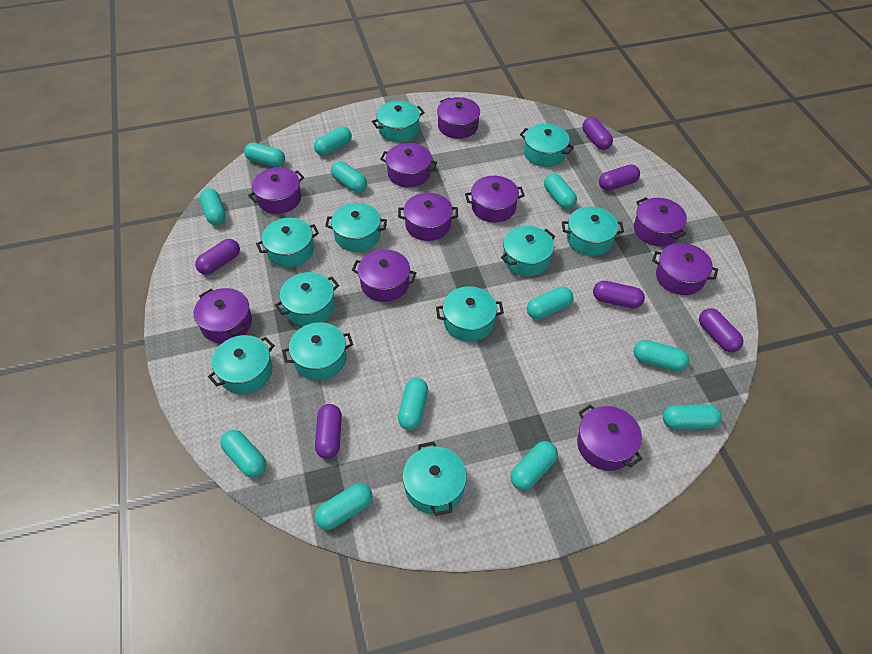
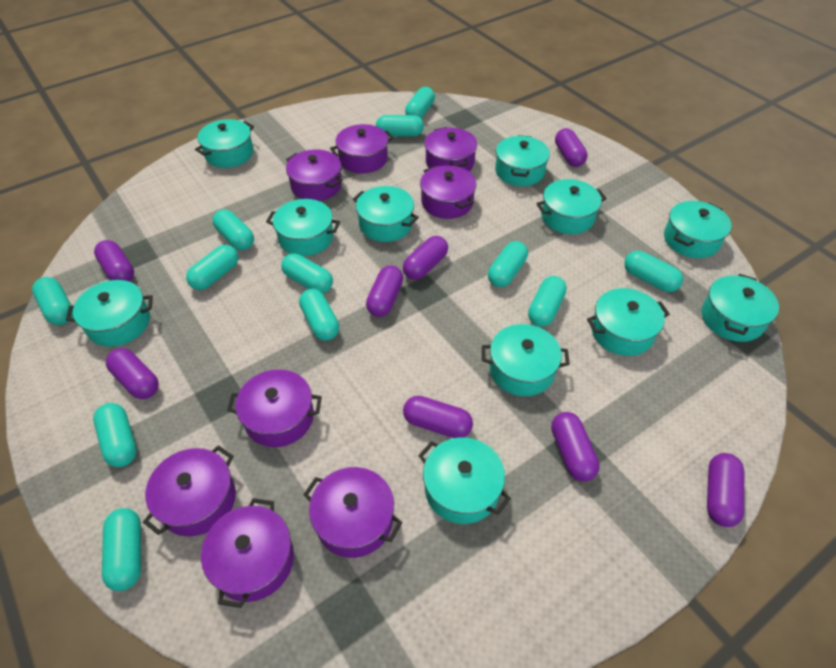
purple capsule: [195,239,240,275] [315,404,342,459] [582,117,613,150] [593,281,645,309] [599,164,640,191] [699,308,743,352] = 6 -> [94,240,134,282] [106,348,159,399] [366,265,403,317] [403,236,448,280] [403,396,473,438] [551,412,600,481] [555,128,588,167] [707,453,744,527] = 8
purple pot: [194,288,252,344] [248,167,304,214] [352,249,417,302] [380,143,437,188] [398,193,458,241] [437,97,480,139] [465,176,525,223] [577,405,643,471] [634,197,687,246] [652,243,718,295] = 10 -> [143,445,236,536] [201,498,294,608] [227,369,322,447] [286,150,343,201] [303,467,403,558] [330,124,394,173] [420,165,477,219] [424,127,477,171] = 8

